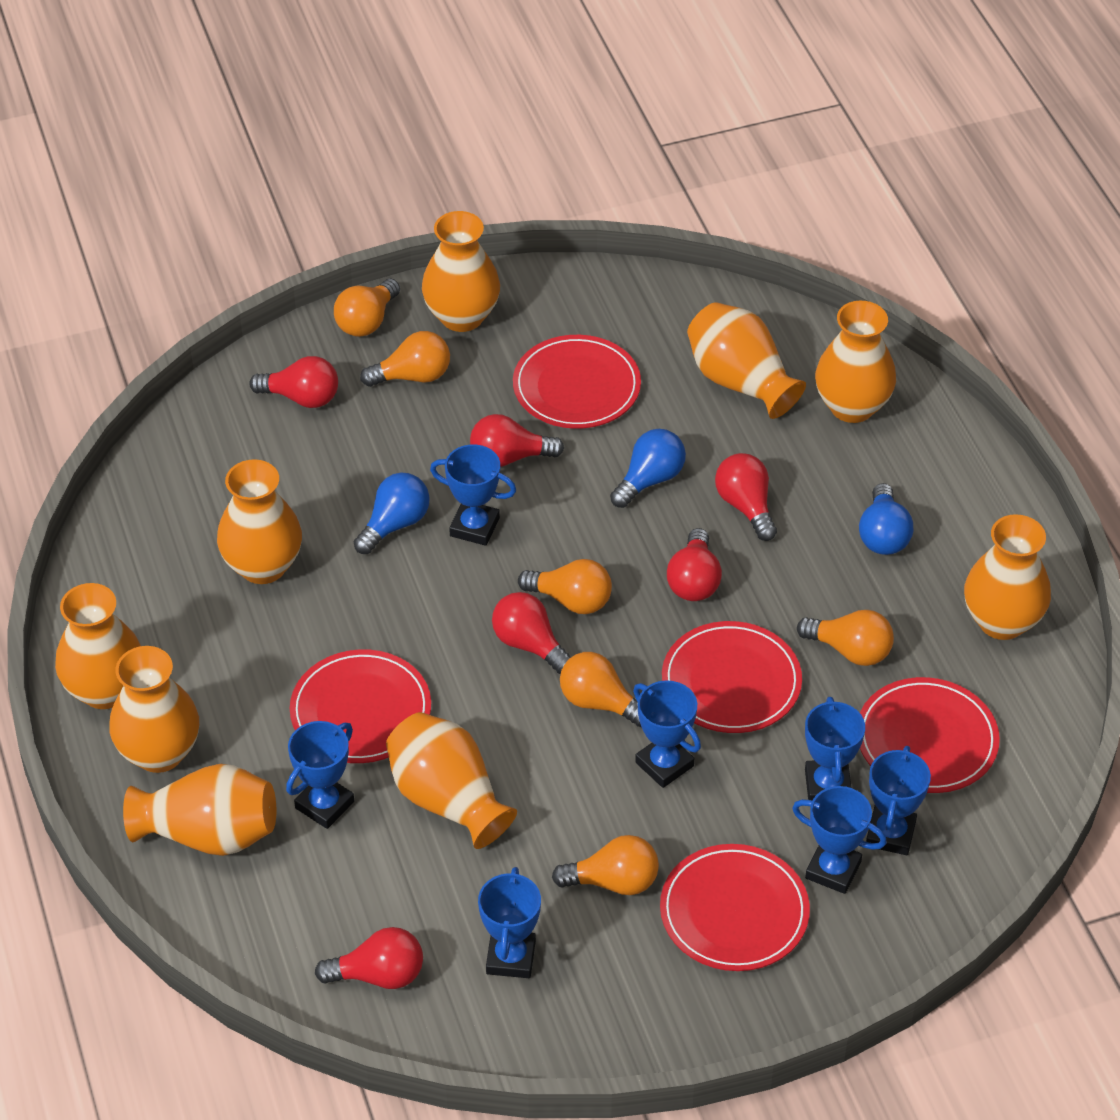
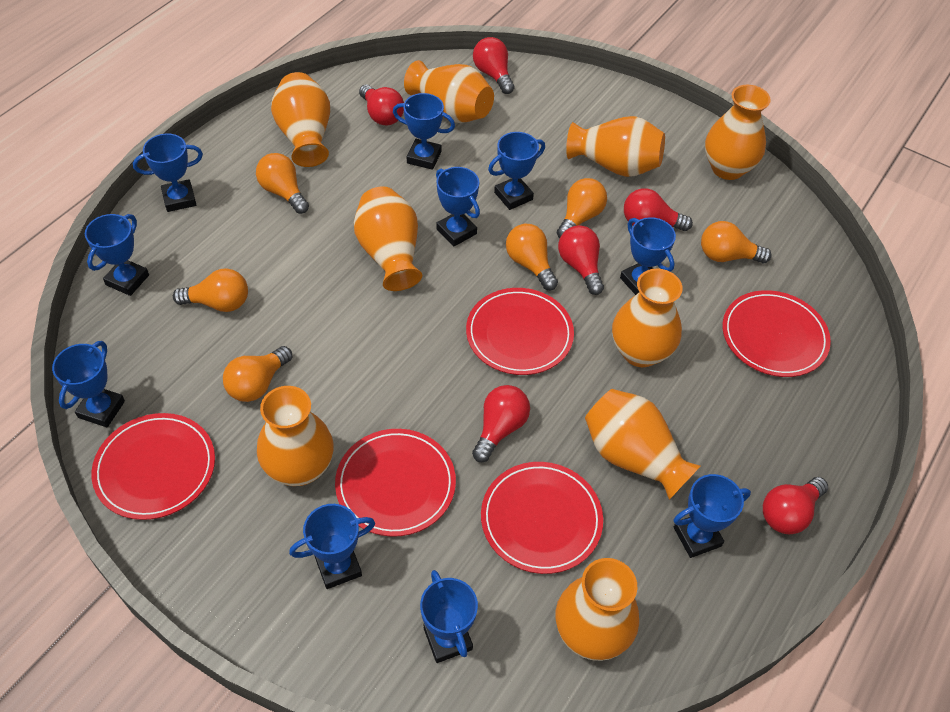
blue light bulb: [354,473,430,554] [610,429,686,508] [859,483,913,555] = 3 -> none = 0
blue trophy: [286,721,354,829] [430,445,516,546] [478,867,541,978] [633,680,701,788] [792,786,887,894] [805,697,865,800] [866,746,931,855] = 7 -> [52,341,125,427] [85,214,149,296] [133,134,203,212] [289,504,375,589] [393,93,455,170] [420,570,478,663] [436,167,480,246] [488,132,545,210] [620,217,676,295] [673,474,751,558] = 10

